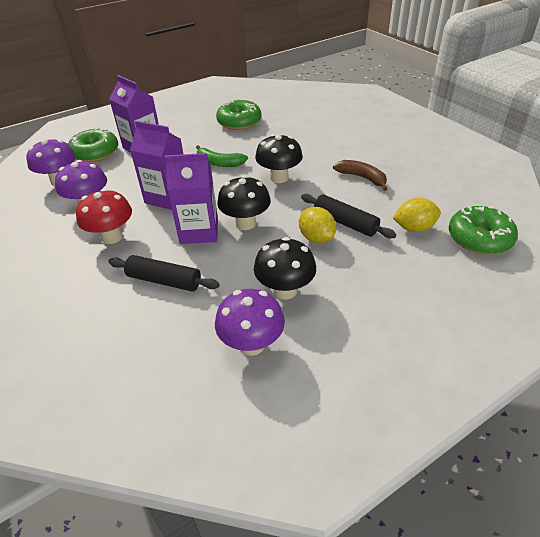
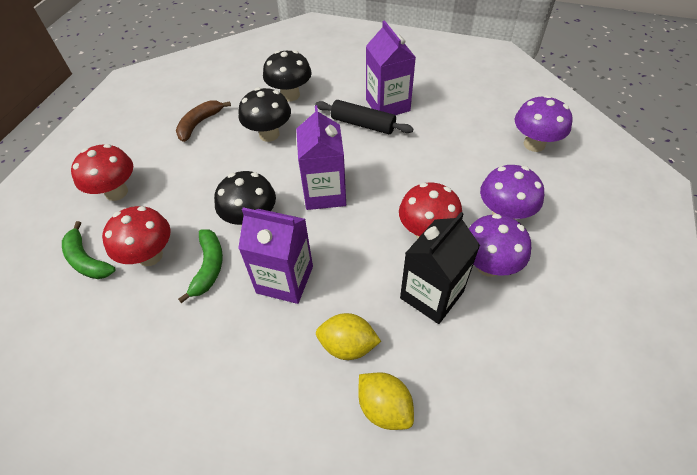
black carton: none = 0 -> [400,212,480,324] = 1
black rolling pin: [108,255,220,292] [301,194,396,238] = 2 -> [315,100,414,134] = 1
green banana: [196,145,248,167] = 1 -> [62,221,116,279] [178,229,223,303] = 2
green donut: [68,128,118,162] [216,99,261,130] [449,206,518,255] = 3 -> none = 0
red mushroom: [76,189,132,244] = 1 -> [71,144,133,201] [102,206,171,266] [399,183,462,239] = 3

